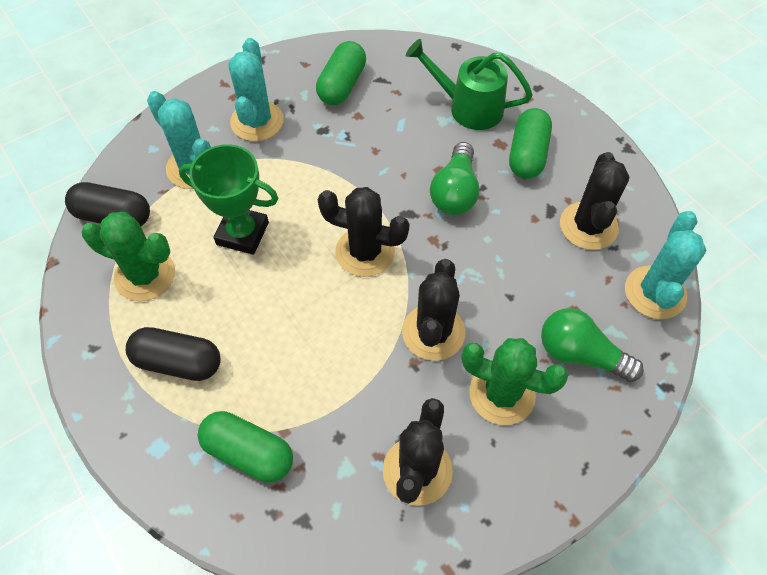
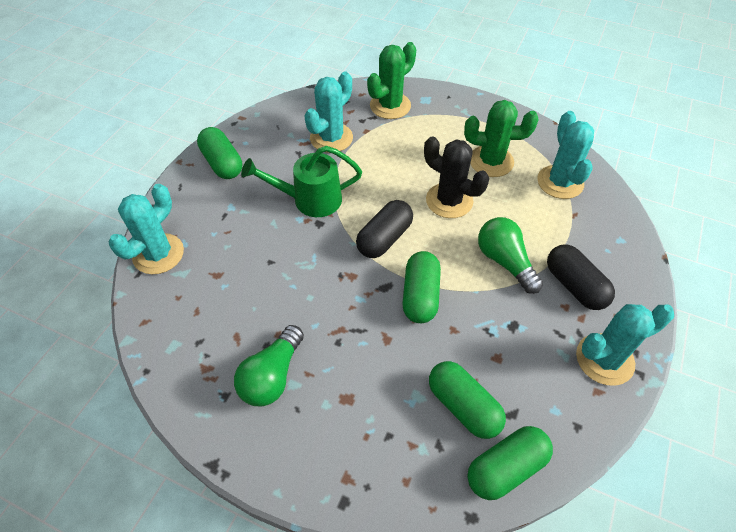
black cactus: [318,187,410,277] [383,398,453,506] [402,259,466,361] [560,152,629,250] = 4 -> [424,136,489,218] = 1
green capsule: [198,411,293,483] [316,41,366,105] [509,108,552,179] = 3 -> [197,127,242,179] [402,251,441,323] [429,361,506,439] [467,426,553,500] = 4
green trophy: [179,144,278,255] = 1 -> none = 0
turquoise cactus: [147,91,211,189] [229,38,284,141] [625,211,706,319] = 3 -> [109,184,184,274] [304,72,353,153] [537,111,594,199] [576,304,674,386] = 4

